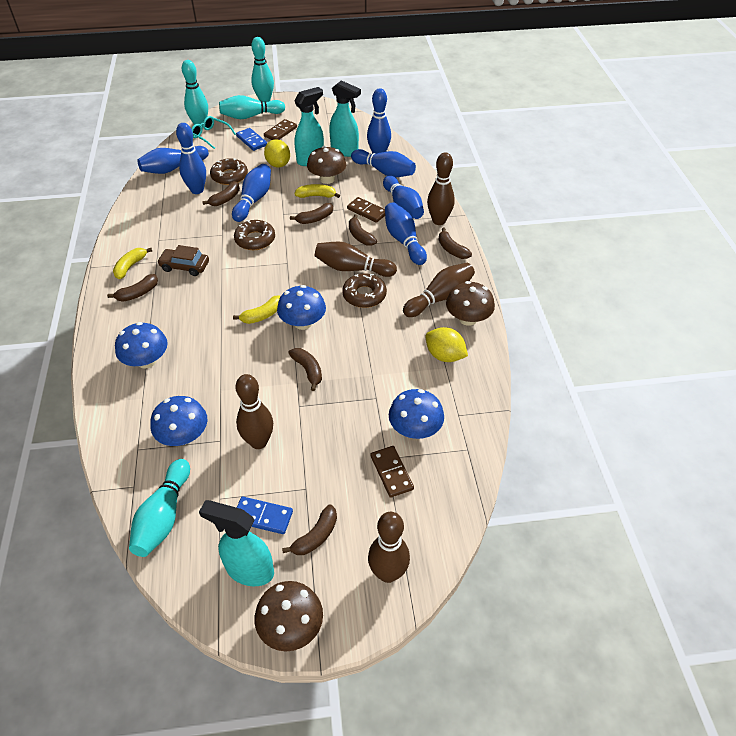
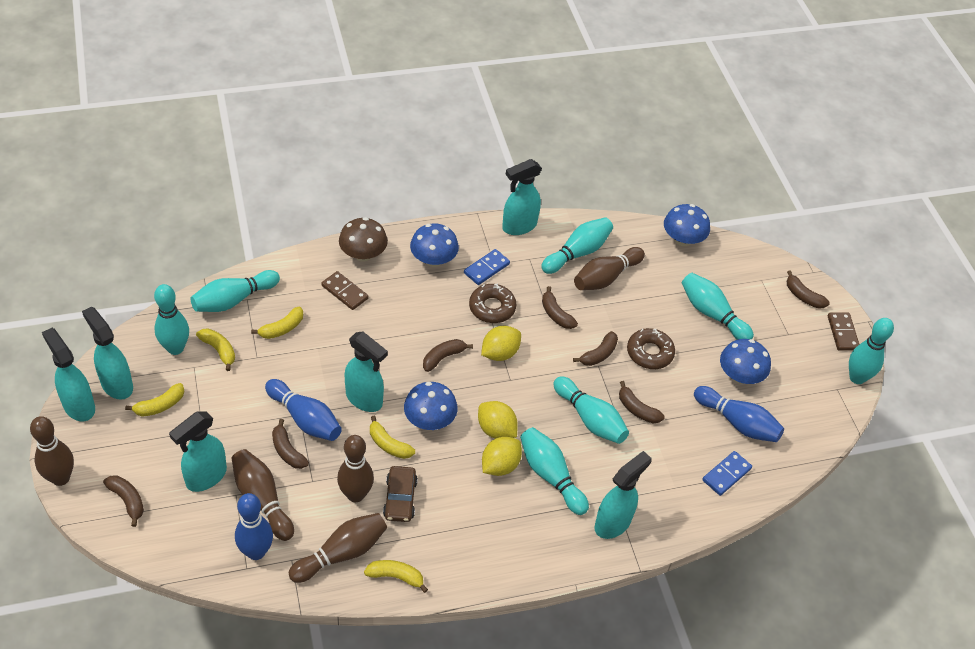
blue bowling pin: [137,146,209,174] [176,123,206,194] [232,164,271,222] [351,149,416,177] [367,88,391,154] [383,176,424,219] [385,202,427,265] = 7 -> [235,493,273,560] [265,379,342,441] [694,386,784,442] = 3
brown domino: [264,119,297,140] [347,197,385,223] [371,446,414,498] = 3 -> [321,271,368,310] [828,312,859,351] = 2
brown donut: [210,158,248,185] [234,220,275,250] [342,273,387,308] = 3 -> [469,284,517,323] [627,328,675,369] = 2
brown mushroom: [254,581,323,651] [307,146,346,184] [446,281,495,326] = 3 -> [339,217,388,262] = 1
turquoise bowling pin: [129,459,190,557] [182,60,208,128] [219,95,285,119] [251,37,274,102] = 4 -> [154,284,189,355] [191,270,280,312] [520,427,589,515] [541,217,613,274] [553,376,629,444] [682,273,754,340] [849,318,894,384] = 7
turquoise glasses: [191,116,236,149] = 1 -> none = 0
turquoise spray bottle: [199,500,274,586] [294,87,324,166] [329,80,361,157] = 3 -> [42,328,95,422] [82,307,133,400] [169,412,227,492] [345,332,388,412] [502,159,542,235] [595,451,652,539] = 6
yellow banana: [113,248,152,279] [233,295,280,324] [294,184,340,198] = 3 -> [125,383,184,417] [196,328,235,371] [251,307,303,339] [364,560,428,593] [370,415,415,459] = 5
yellow lemon: [264,139,290,168] [425,327,468,362] = 2 -> [478,401,518,439] [481,326,521,361] [482,437,522,476] = 3

